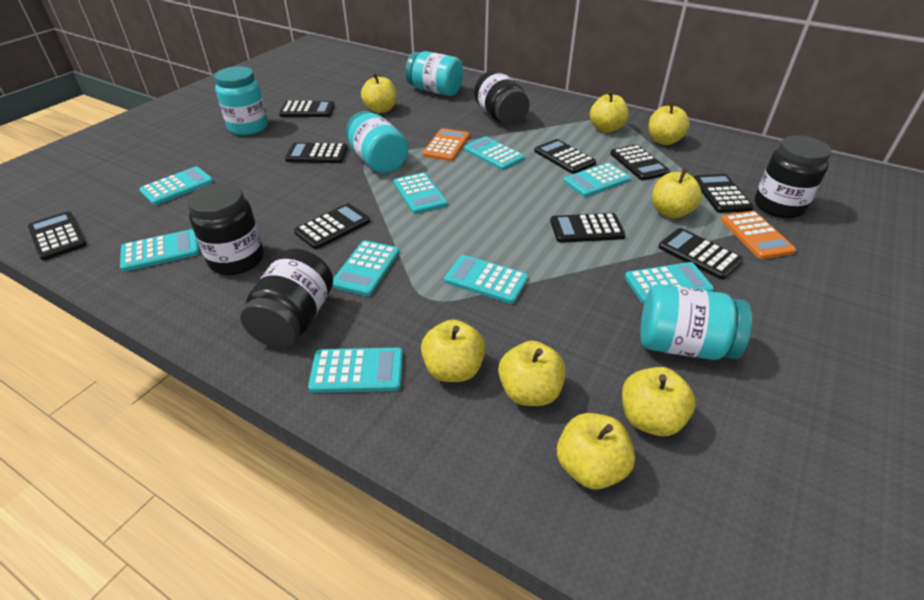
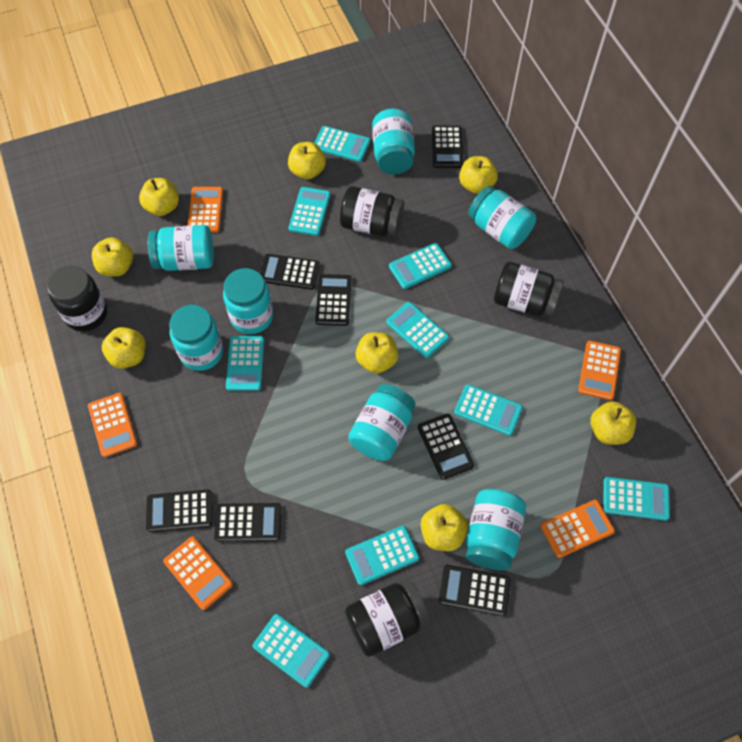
black calculator: [28,211,87,261] [279,101,335,117] [285,143,348,163] [294,203,371,249] [534,139,596,174] [550,213,626,243] [610,145,670,181] [658,228,743,280] [694,174,754,213] = 9 -> [146,490,213,532] [214,503,282,542] [260,254,320,290] [315,274,352,326] [418,414,474,480] [432,126,463,168] [439,565,510,616] = 7
orange calculator: [422,128,469,161] [721,211,796,259] = 2 -> [88,393,137,457] [163,536,233,610] [188,187,223,233] [541,500,615,558] [578,340,621,400] = 5
turquoise jar: [214,66,268,135] [346,111,408,173] [405,51,463,96] [640,284,752,360] = 4 -> [148,225,214,271] [169,305,223,371] [223,268,273,334] [348,384,415,461] [372,108,415,174] [466,489,526,571] [468,186,536,249] = 7

